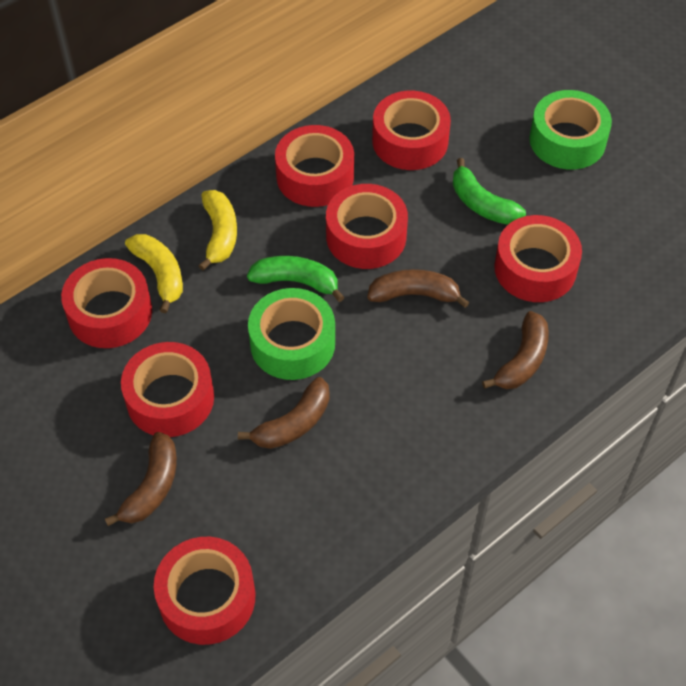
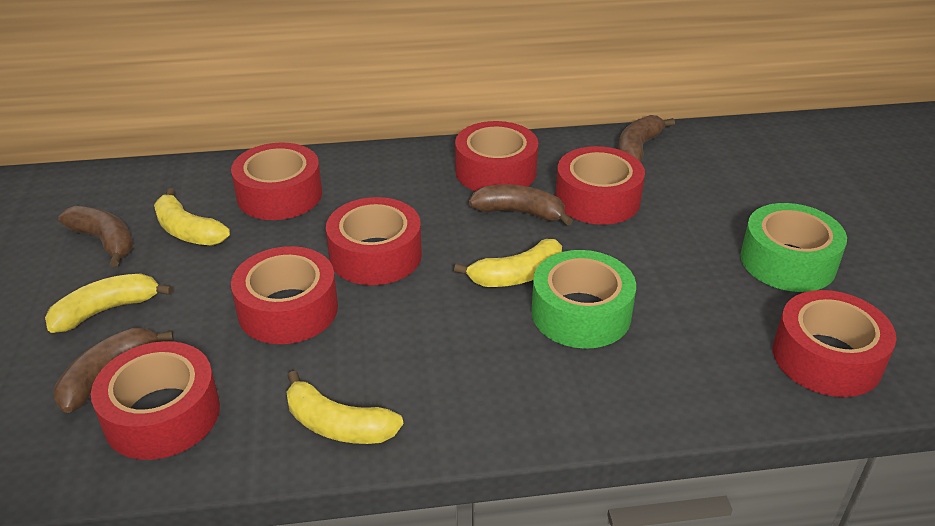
green banana: [247,256,344,302] [453,158,526,225] = 2 -> none = 0
yellow banana: [125,234,183,313] [199,190,237,271] = 2 -> [45,274,172,333] [154,188,230,245] [286,371,403,444] [454,239,562,287] = 4

